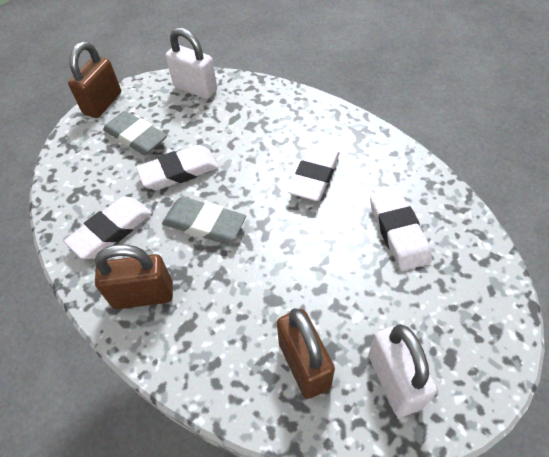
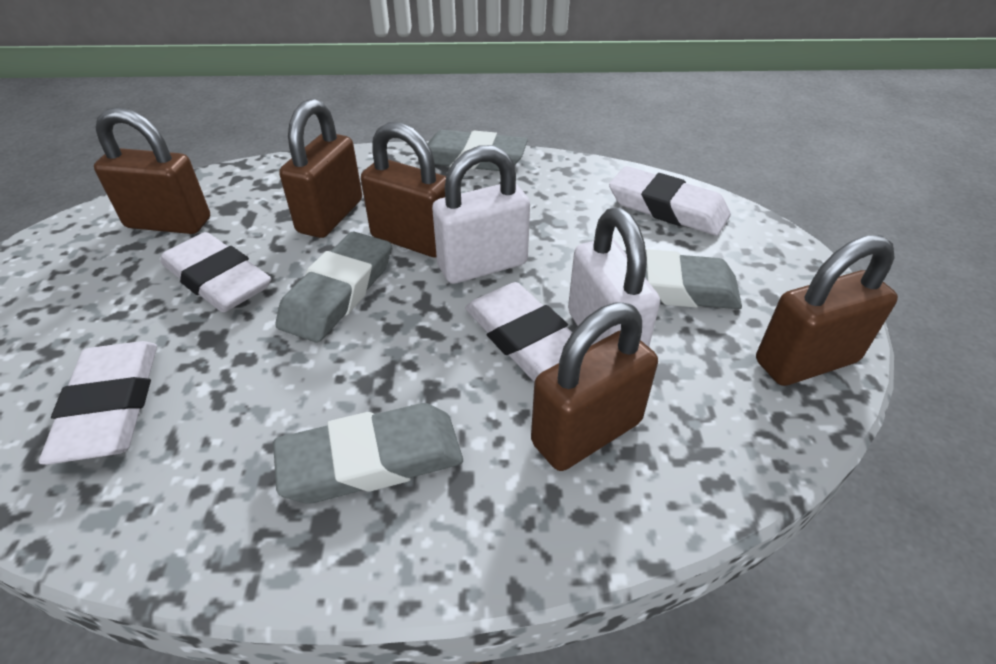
brown padlock: [68,41,121,118] [95,244,173,309] [277,308,335,399] = 3 -> [94,107,210,234] [279,99,362,238] [361,122,446,258] [531,302,658,471] [756,235,898,386] = 5
grey eraser: [103,111,167,155] [162,197,246,244] = 2 -> [273,403,463,504] [276,232,391,343] [418,130,528,171] [623,249,742,309] = 4

